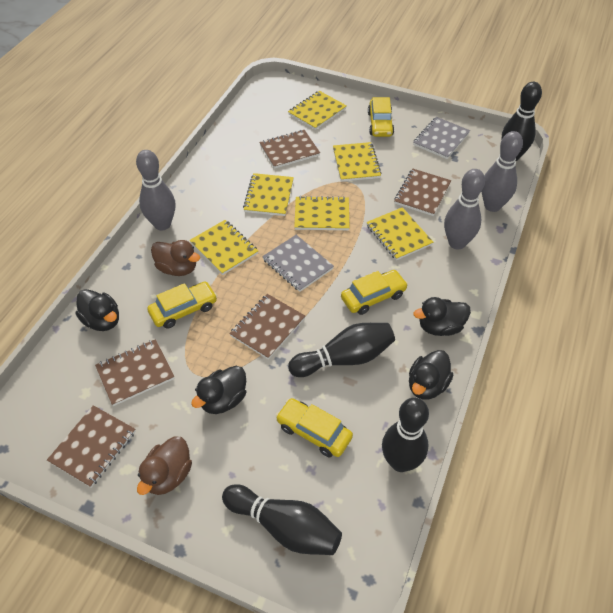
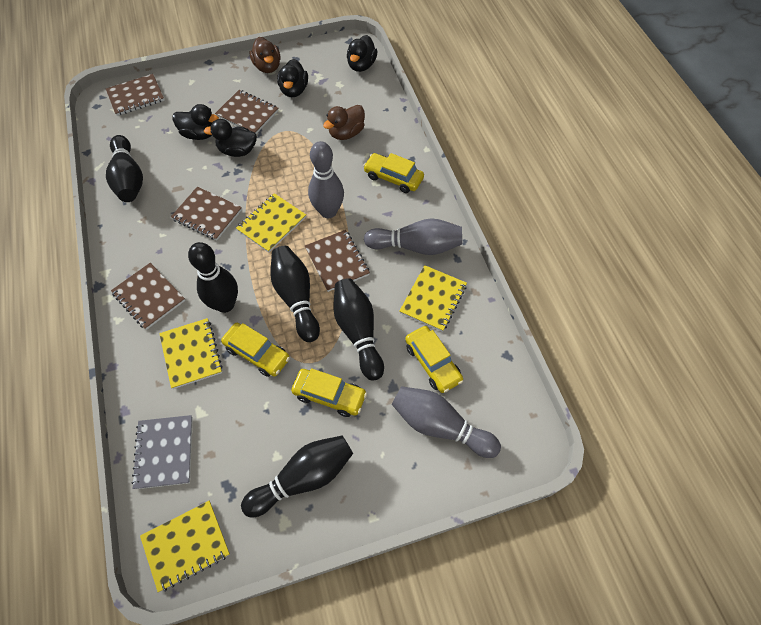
black bowling pin: [222,484,342,555] [288,323,395,377] [382,398,429,472] [501,82,542,161] = 4 -> [106,135,143,202] [188,242,238,313] [241,436,353,517] [270,246,320,342] [333,278,384,381] = 5
grey notebook: [262,235,334,292] [413,117,470,159] = 2 -> [131,415,193,489] = 1
yellow notebook: [189,220,258,275] [243,173,294,216] [288,91,347,130] [294,196,350,230] [333,142,382,182] [366,207,433,260] = 6 -> [140,501,230,592] [159,318,223,389] [236,193,306,253] [400,265,467,332] = 4

